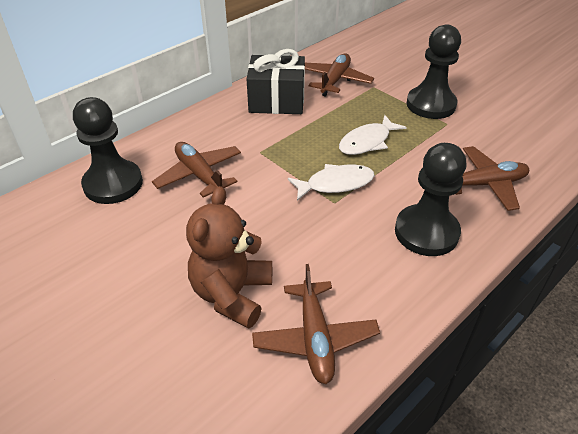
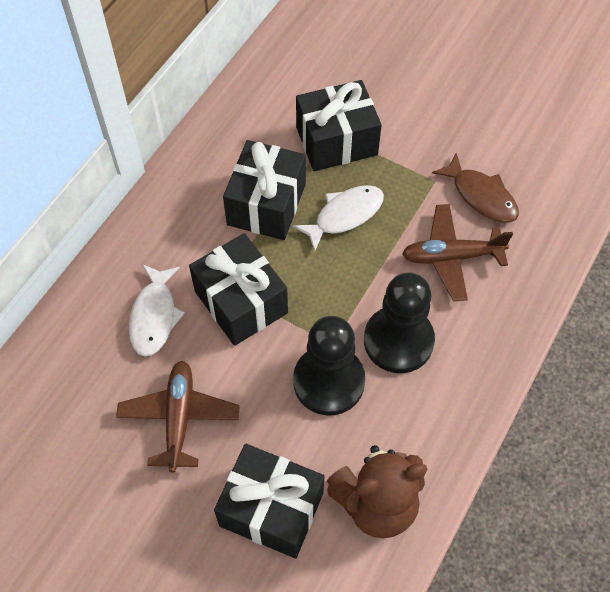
black gift: [246,49,305,114] = 1 -> [189,233,288,346] [214,444,324,558] [223,140,306,240] [296,80,382,171] = 4
black pawn: [73,97,143,204] [395,143,466,256] [406,24,461,119] = 3 -> [293,316,365,416] [364,272,435,373] = 2
brown fish: none = 0 -> [432,153,519,222] = 1
brown plane: [152,142,241,197] [252,264,380,384] [305,53,374,97] [456,146,529,211] = 4 -> [116,360,240,472] [402,204,513,301] = 2

